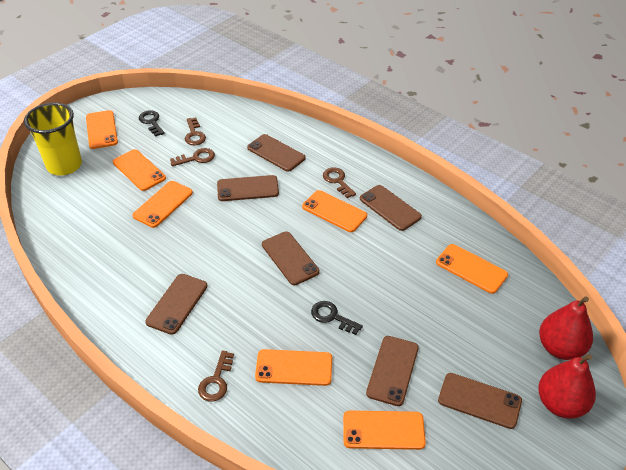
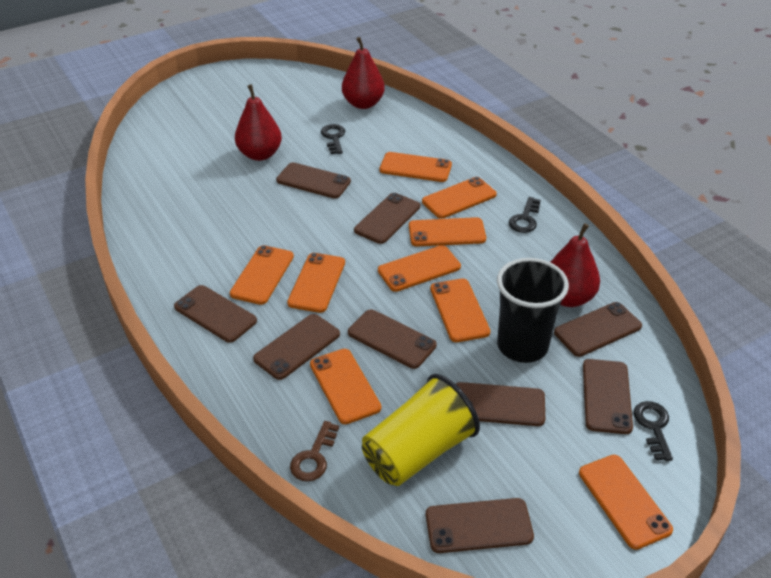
black cup: none = 0 -> [497,258,569,363] = 1
black key: [139,110,165,137] [311,301,363,335] = 2 -> [321,124,345,154] [509,197,541,233] [634,401,673,461] = 3
brown key: [170,148,215,166] [185,118,206,145] [198,350,234,402] [323,167,356,198] = 4 -> [290,421,339,482] = 1
brown phone: [145,274,208,335] [217,175,279,201] [247,134,306,172] [262,231,320,285] [360,185,422,231] [366,336,419,406] [438,373,522,429] = 7 -> [174,285,257,343] [253,314,340,380] [276,162,351,199] [348,310,437,369] [354,193,420,244] [426,498,534,553] [456,382,545,426] [554,302,642,357] [583,359,633,434] = 9
orange phone: [86,110,118,149] [113,149,166,191] [133,181,193,228] [255,349,332,386] [302,190,367,232] [343,410,426,450] [436,244,508,294] = 7 -> [230,245,294,305] [287,253,345,313] [310,349,381,424] [378,245,461,292] [380,152,452,182] [409,217,486,247] [422,177,497,219] [430,279,490,342] [579,455,673,550] = 9
red pear: [538,354,596,419] [539,296,593,360] = 2 -> [235,84,282,161] [342,37,385,109] [550,223,600,307] = 3

